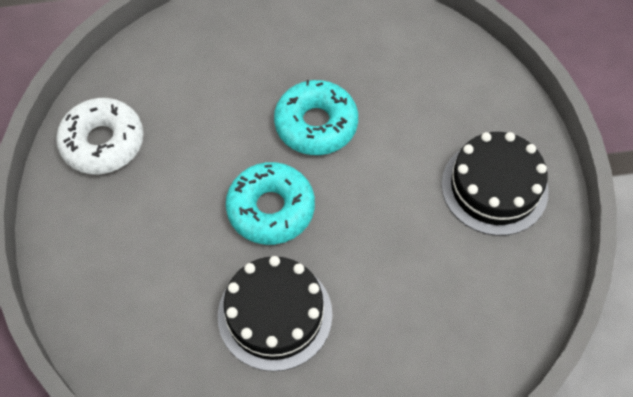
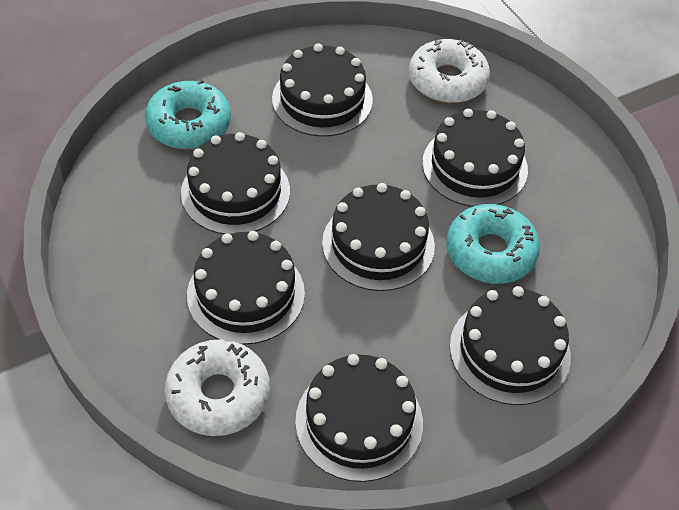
black cake: [218,256,333,371] [441,132,549,236] = 2 -> [181,132,290,234] [187,231,305,345] [272,43,373,137] [295,354,423,482] [322,183,435,291] [422,109,528,207] [450,286,571,405] = 7
white donut: [56,98,144,174] = 1 -> [165,339,270,436] [409,39,490,103] = 2

